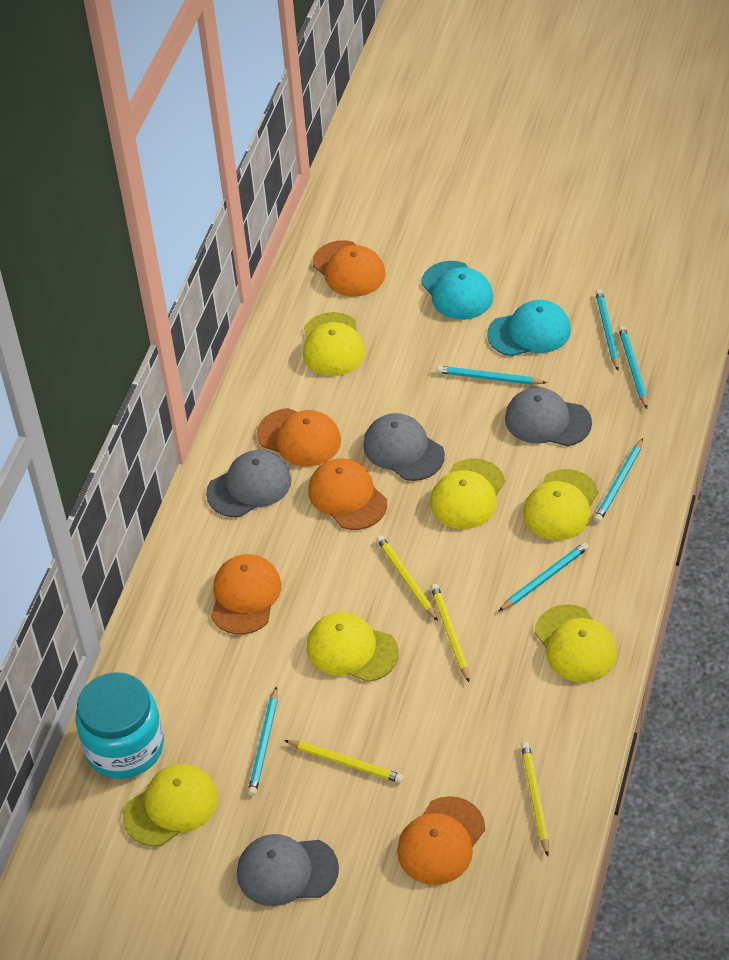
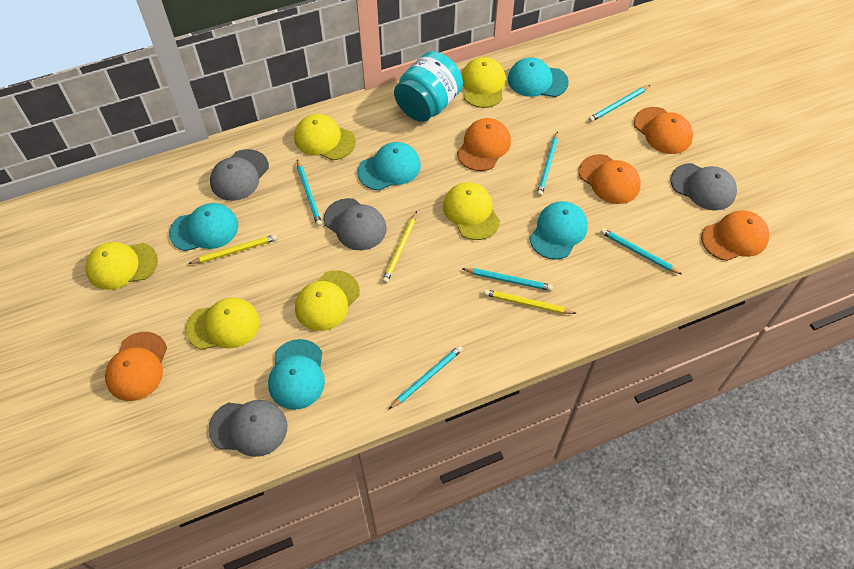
turquoise cap: [421,261,493,320] [487,300,571,356] = 2 -> [169,203,238,251] [268,339,325,410] [357,142,421,191] [508,57,569,97] [530,201,588,260] = 5
yellow pencil: [284,740,404,783] [376,535,438,621] [431,584,469,682] [521,742,549,856] = 4 -> [188,234,277,264] [382,211,417,283] [484,289,577,314] = 3

